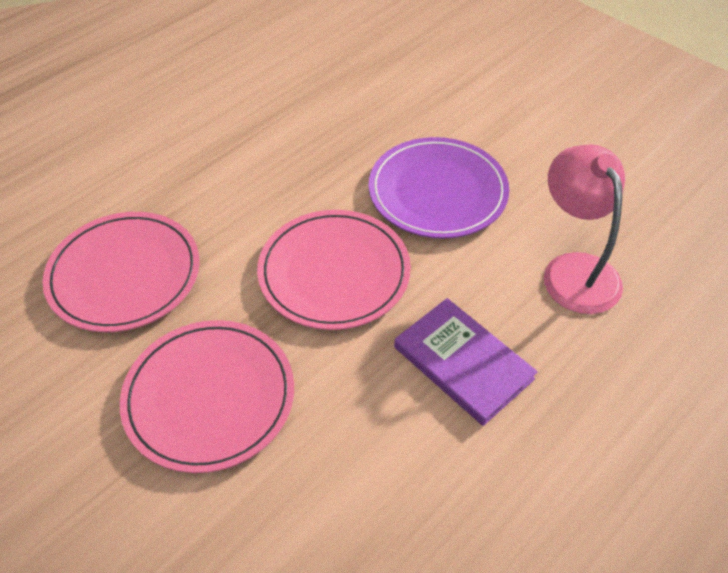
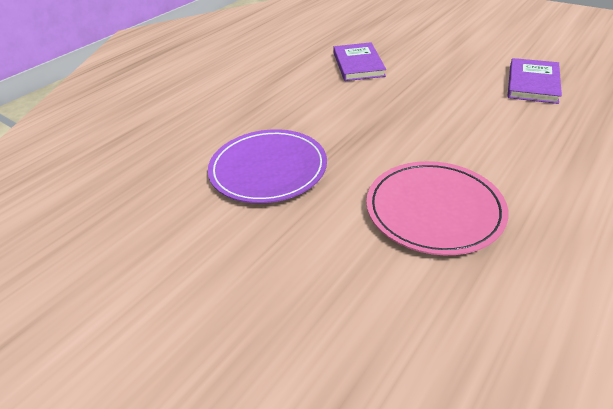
pink lamp: [544,145,625,314] = 1 -> none = 0
pink plate: [43,212,200,332] [120,320,294,473] [257,210,411,330] = 3 -> [366,161,509,255] = 1
purple book: [394,298,538,426] = 1 -> [333,42,386,81] [507,58,562,104] = 2

